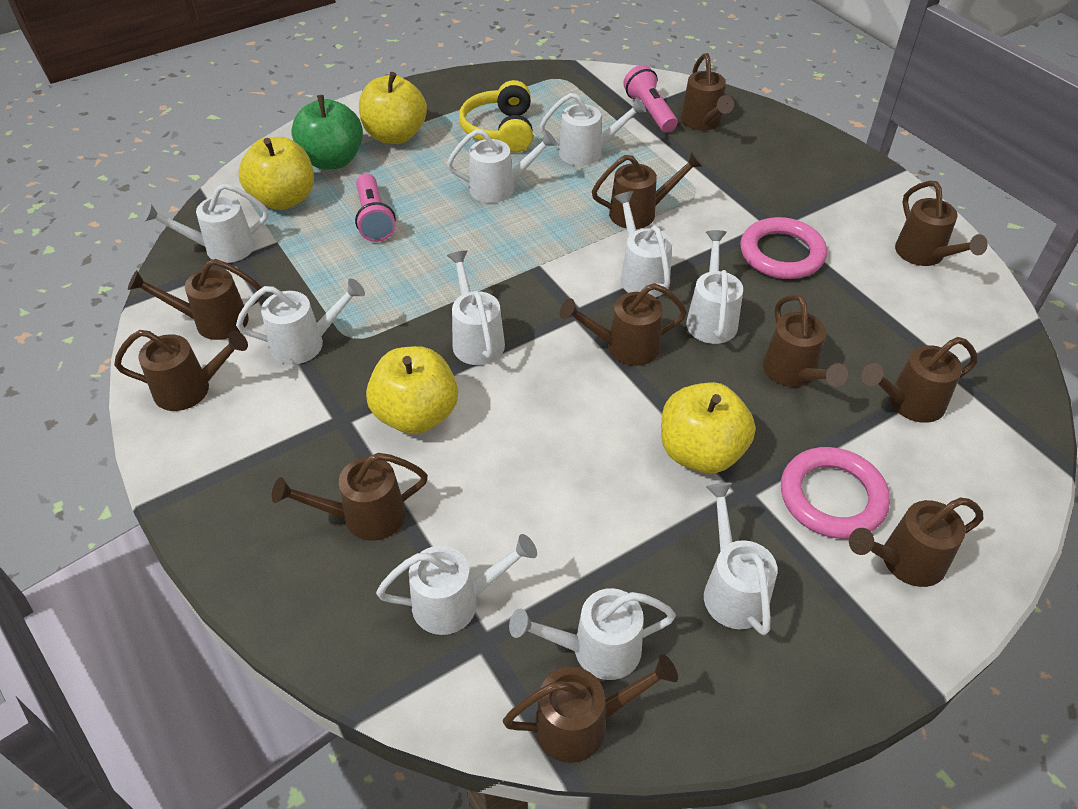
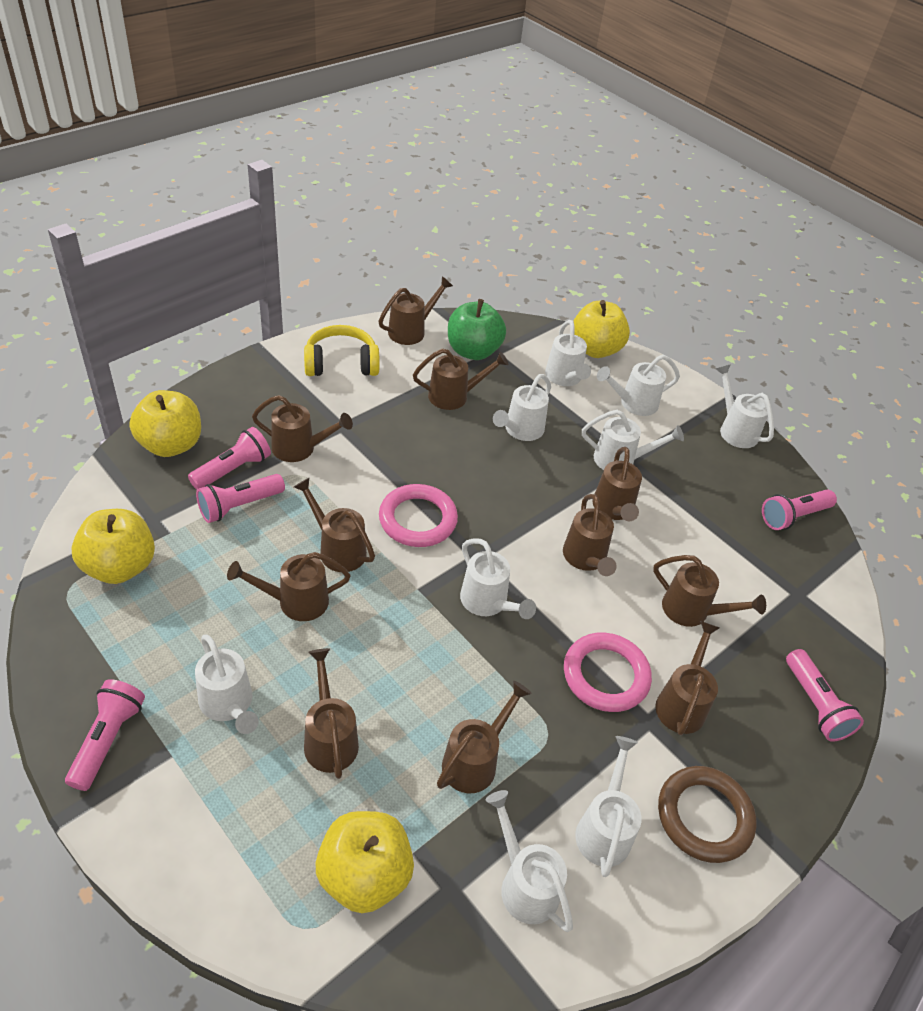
brown ring: none = 0 -> [658,766,757,863] = 1
pink flashlight: [355,173,396,242] [623,65,677,132] = 2 -> [65,679,145,791] [188,427,271,490] [196,474,285,523] [762,490,837,530] [786,649,864,741] = 5
white watering can: [143,183,268,263] [236,278,365,365] [376,534,537,635] [447,129,557,203] [447,250,505,365] [509,588,676,680] [540,93,646,166] [614,191,672,297] [686,230,743,344] [704,483,778,635] = 10 -> [195,635,259,734] [460,538,536,619] [486,790,573,932] [493,374,551,441] [545,320,591,386] [575,736,642,877] [582,410,684,470] [597,355,680,416] [716,364,774,448] = 9

